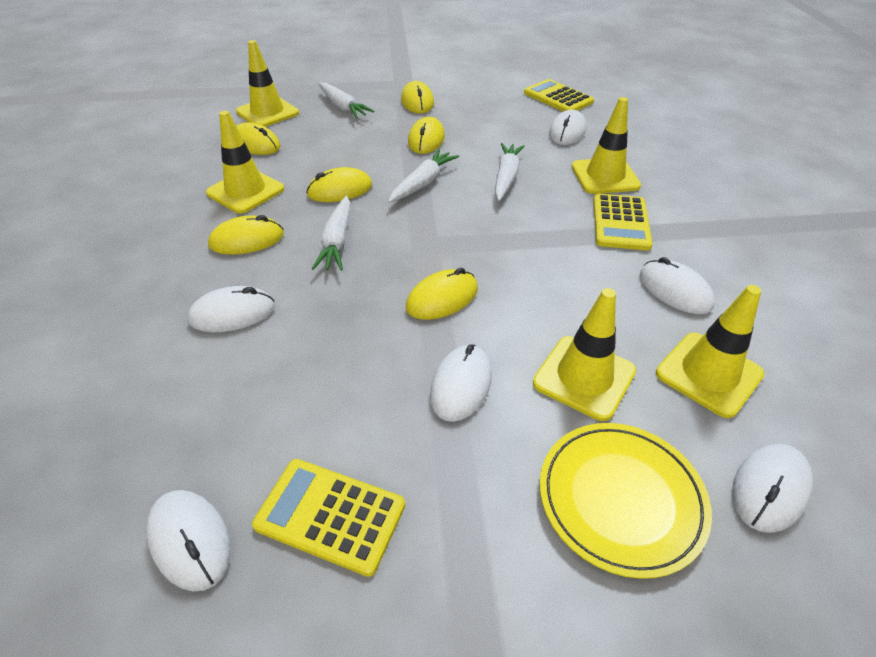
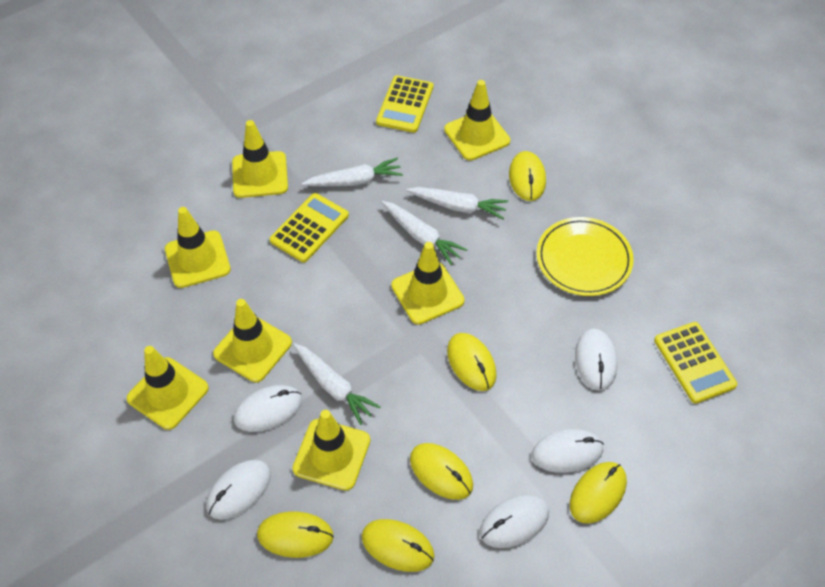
white mouse: [146,490,231,591] [188,286,275,332] [430,344,492,422] [549,110,586,145] [640,257,715,314] [732,444,813,533] = 6 -> [206,460,271,520] [234,385,302,432] [480,495,549,548] [532,429,604,473] [575,328,618,391] = 5
yellow traffic cone: [206,111,284,213] [236,40,299,127] [533,288,636,421] [572,97,641,194] [656,285,765,418] = 5 -> [127,346,209,430] [165,207,231,288] [213,299,292,382] [232,120,288,198] [293,410,370,491] [391,242,464,325] [444,80,510,160] = 7

